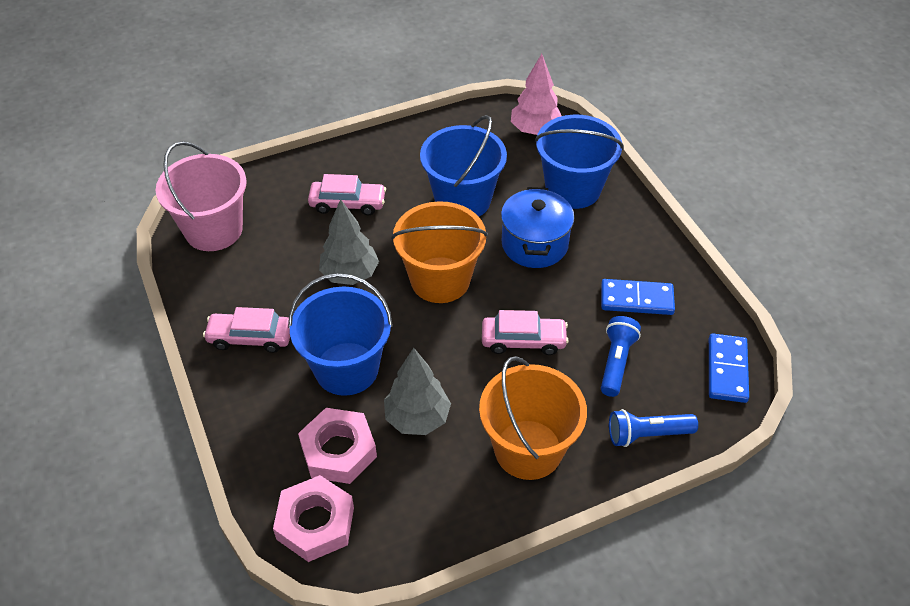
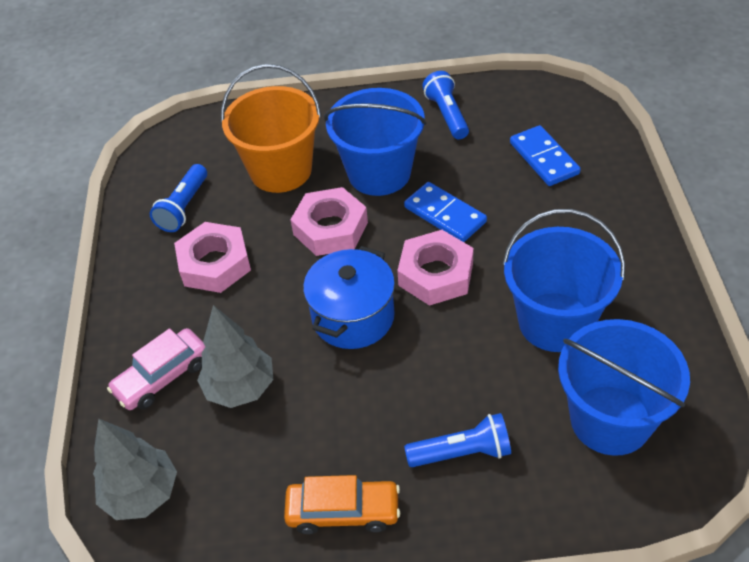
blue flashlight: [601,316,641,397] [609,409,698,447] = 2 -> [150,164,207,232] [404,413,511,467] [422,71,469,139] = 3
orange bucket: [391,201,488,303] [479,356,587,480] = 2 -> [221,64,321,193] = 1
orange car: none = 0 -> [284,475,400,534] = 1
pink bucket: [156,141,247,251] = 1 -> none = 0
pink car: [203,307,290,353] [308,174,386,215] [482,310,569,355] = 3 -> [107,328,205,410] = 1
pink nut: [273,475,354,562] [298,408,377,484] = 2 -> [174,222,251,293] [290,187,368,256] [397,230,474,306] = 3
pink tree: [511,54,562,135] = 1 -> none = 0

